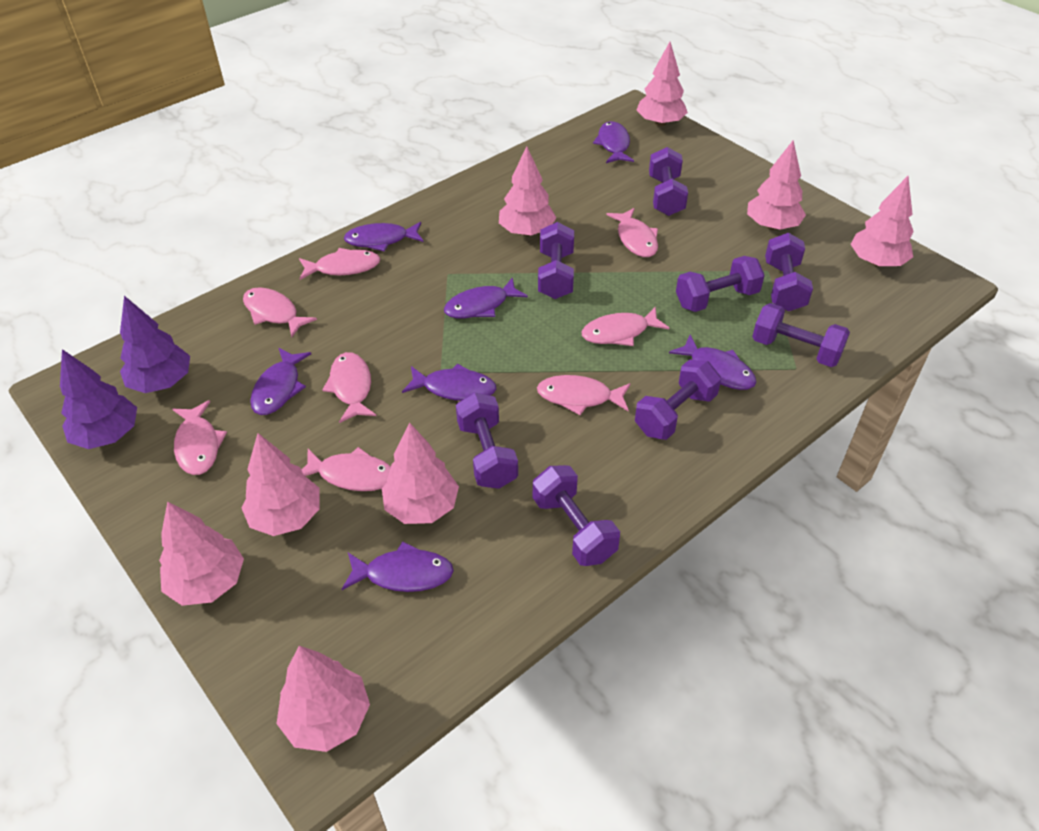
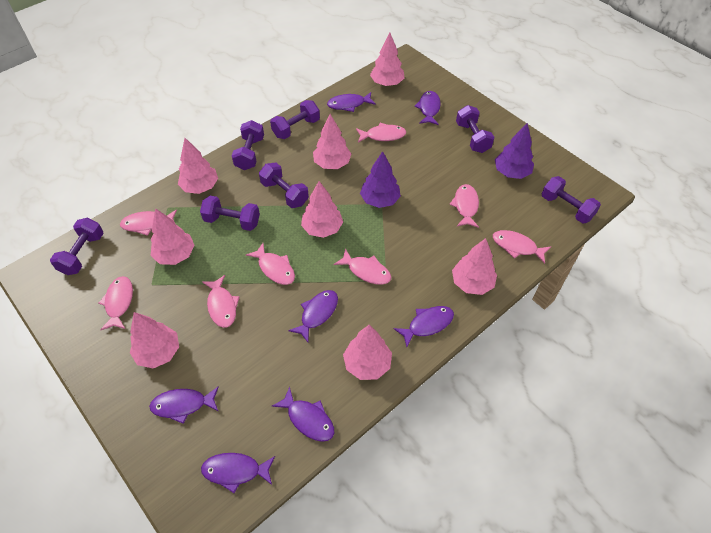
purple dumbbell: [456,393,518,489] [533,465,620,566] [538,222,574,299] [635,359,721,440] [649,147,688,216] [676,256,765,312] [752,303,850,367] [765,233,813,311] = 8 -> [50,218,104,275] [200,196,260,231] [232,120,264,170] [259,163,309,208] [270,100,320,139] [456,105,494,153] [542,176,601,224] = 7

